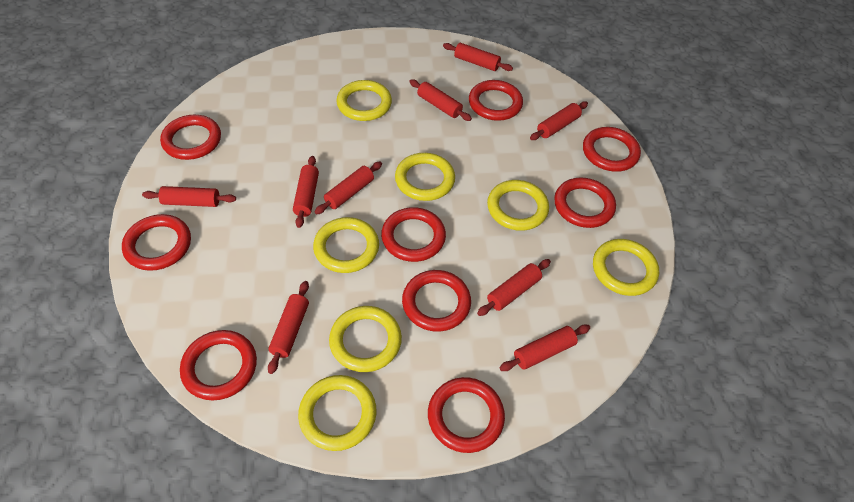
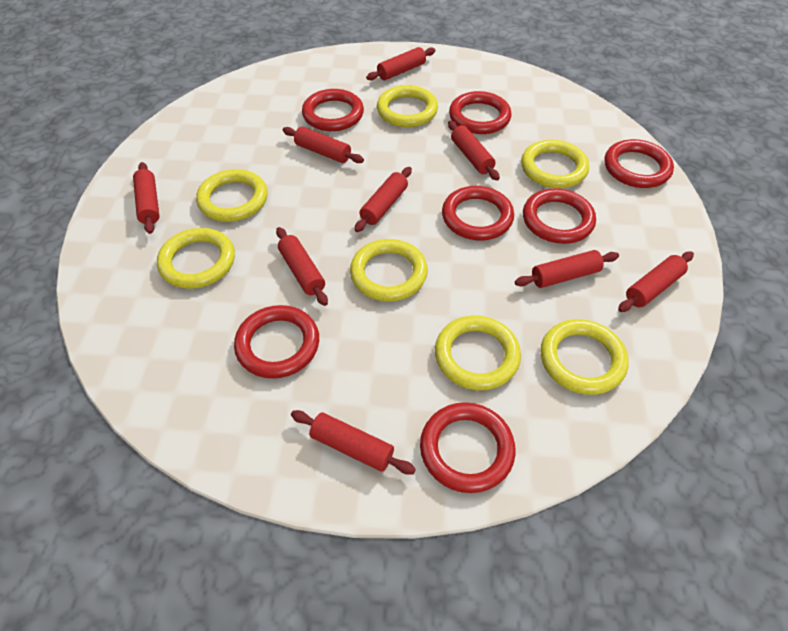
red ring: [122,214,191,271] [160,115,221,160] [180,330,257,401] [381,207,446,262] [402,270,471,332] [428,377,505,453] [469,80,523,121] [554,177,616,228] [583,127,641,172] = 9 -> [234,305,319,379] [302,89,364,131] [420,402,516,493] [442,186,514,240] [449,91,512,134] [523,188,596,244] [604,139,674,188] = 7

